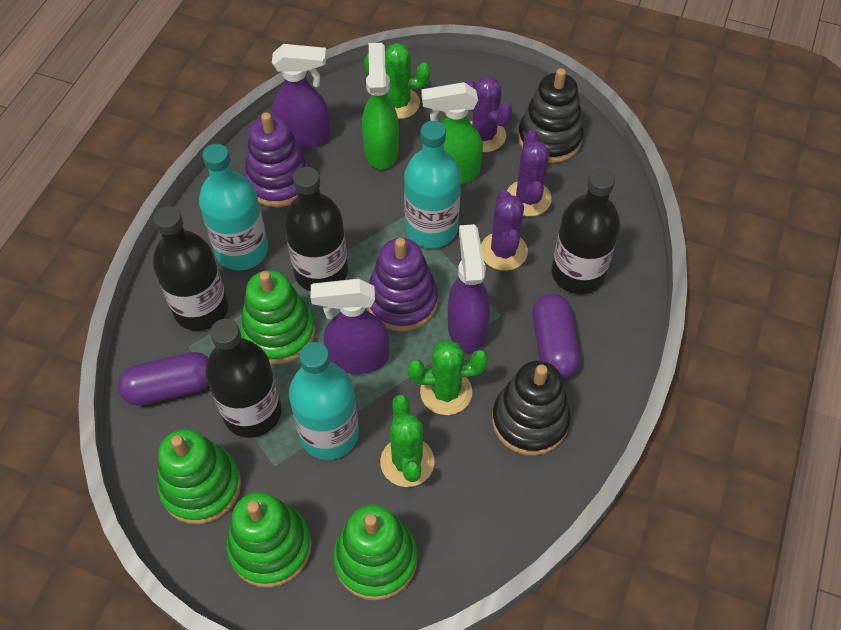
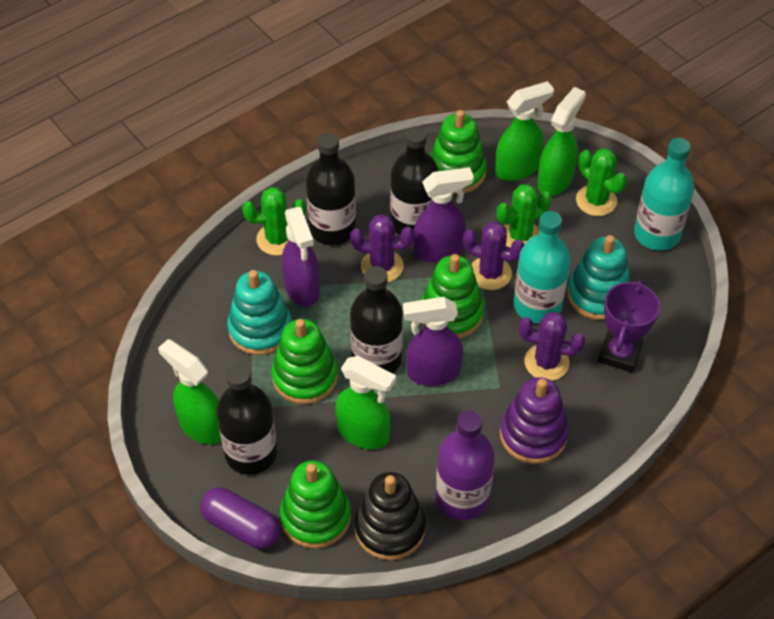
black stacking toy: [492,361,571,456] [518,68,584,163] = 2 -> [354,472,426,560] = 1
green spray bottle: [362,43,399,169] [422,82,483,184] = 2 -> [158,339,221,445] [336,356,396,449] [495,81,554,181] [537,87,586,196] = 4
purple bottle: none = 0 -> [436,411,495,521] = 1
purple capsule: [118,352,209,406] [532,293,580,379] = 2 -> [200,488,281,549] = 1
purple stacking toy: [244,112,310,207] [368,238,438,332] = 2 -> [500,377,569,464] = 1
purple trophy: none = 0 -> [598,280,660,373] = 1
turquoise bottle: [199,144,268,270] [289,342,359,460] [404,121,461,248] = 3 -> [513,211,571,324] [634,138,694,251] = 2
turquoise stacking toy: none = 0 -> [227,270,292,355] [567,235,631,320] = 2

